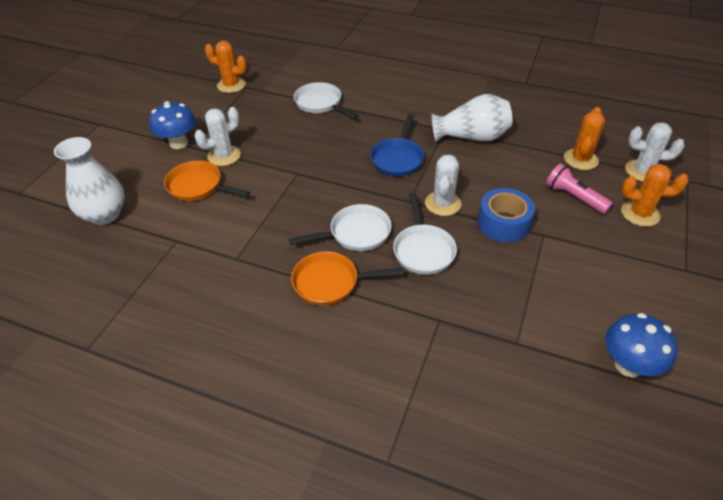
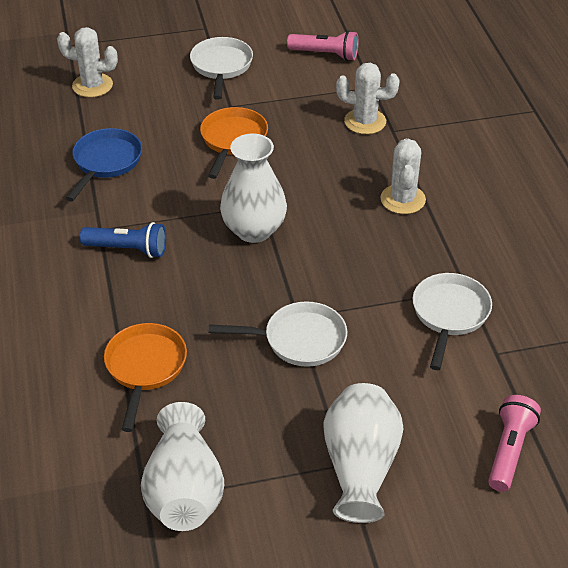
blue flashlight: none = 0 -> [80,222,166,258] = 1
blue mushroom: [149,101,196,149] [605,313,678,377] = 2 -> none = 0
blue tape: [478,188,535,242] = 1 -> none = 0
orange cactus: [205,41,247,93] [564,107,605,170] [621,164,689,227] = 3 -> none = 0
pink flashlight: [546,163,613,214] = 1 -> [287,31,358,61] [488,395,541,492] = 2
white vase: [54,137,125,225] [431,94,512,142] = 2 -> [141,402,224,531] [220,133,287,243] [323,383,403,523] = 3

